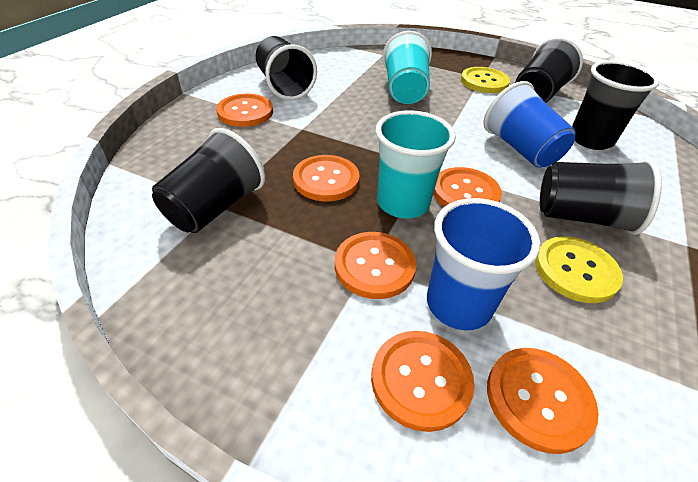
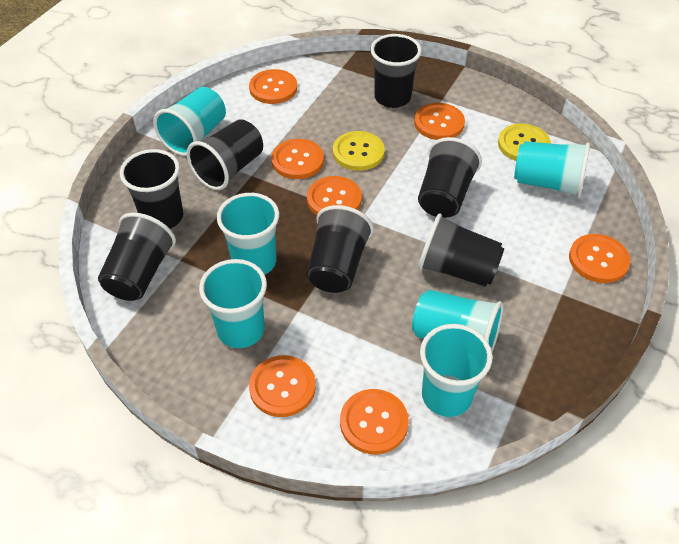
black cup: [152,128,265,233] [255,36,317,100] [515,37,583,103] [540,160,662,235] [572,61,659,150] = 5 -> [98,213,176,301] [120,149,183,229] [187,119,263,190] [306,205,374,293] [370,34,422,108] [418,137,482,218] [418,213,504,287] = 7
blue cup: [427,198,540,330] [483,81,576,168] = 2 -> none = 0
orange button: [216,93,273,127] [293,155,360,201] [335,232,416,299] [371,331,475,432] [433,167,502,207] [487,348,599,454] = 6 -> [249,69,297,104] [249,355,316,417] [271,139,324,179] [307,176,362,215] [340,389,409,454] [414,103,465,140] [569,234,630,283] = 7
turquoise cup: [375,110,456,219] [382,31,432,104] = 2 -> [153,87,226,156] [199,259,267,348] [217,193,279,274] [412,290,504,352] [420,324,493,417] [514,141,590,198] = 6

